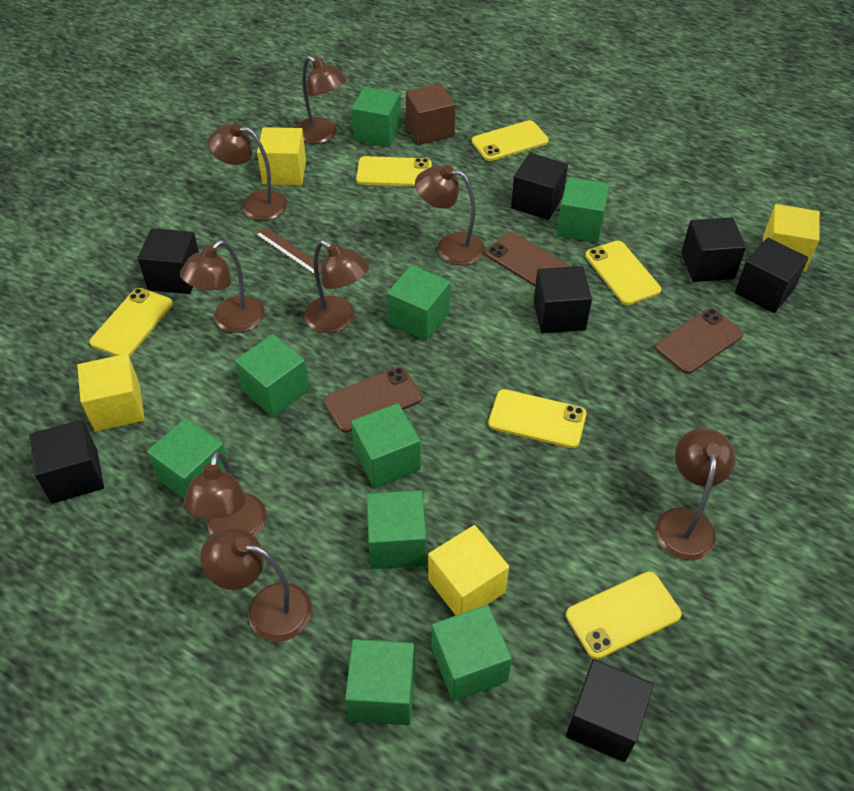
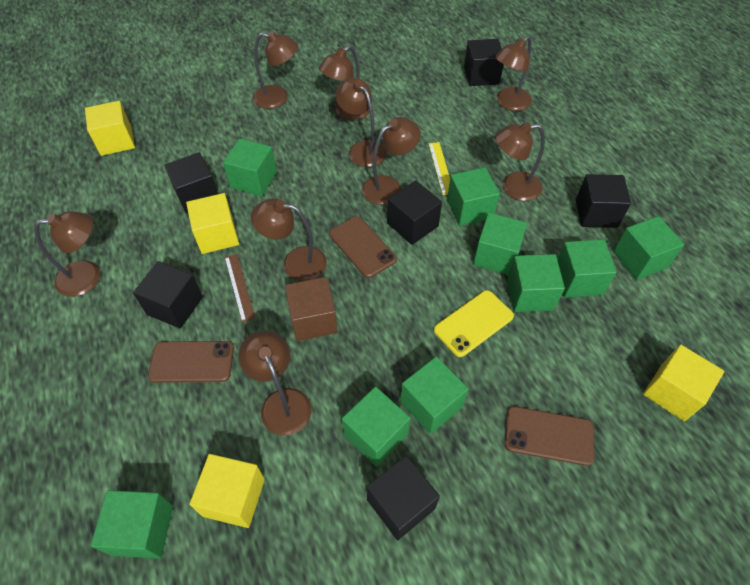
black cube: [29,420,104,504] [137,228,199,294] [511,153,568,220] [534,266,592,333] [566,659,654,762] [681,217,746,282] [735,238,808,313] = 7 -> [133,261,203,329] [164,152,218,213] [366,455,440,540] [387,180,442,245] [464,39,504,86] [576,174,631,228] = 6
brown lamp: [180,240,265,333] [183,451,267,537] [200,528,312,642] [208,123,287,221] [295,55,347,144] [304,240,369,333] [415,165,485,265] [655,428,736,560] = 8 -> [34,211,100,297] [238,330,311,436] [251,198,327,281] [253,31,298,109] [319,45,369,121] [335,78,387,167] [362,117,421,205] [495,36,532,111] [495,122,545,201] = 9
yellow phone: [90,288,173,356] [356,156,432,187] [472,120,549,161] [488,389,586,448] [566,571,682,659] [585,241,661,305] = 6 -> [434,290,514,357] = 1
yellow ruler: none = 0 -> [428,142,450,195] = 1

